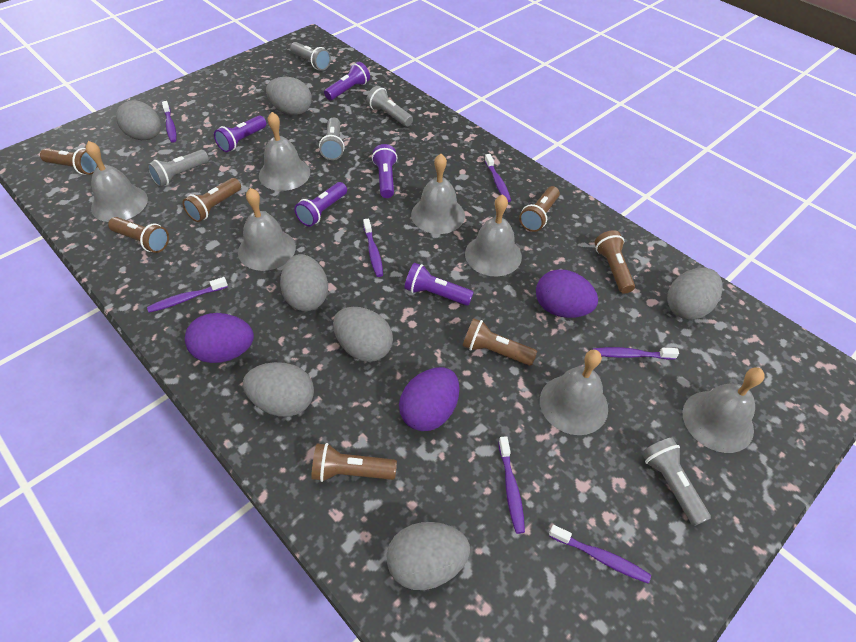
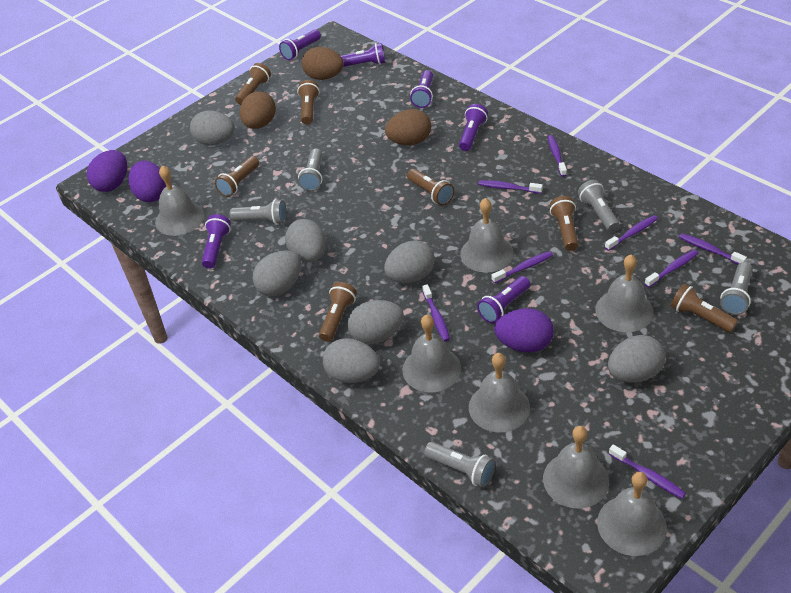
brown egg: none = 0 -> [240,91,276,129] [302,47,344,80] [385,109,431,145] = 3
purple flashlight: [214,116,266,152] [294,182,347,227] [324,62,370,100] [372,144,397,198] [404,263,474,306] = 5 -> [202,214,231,269] [279,29,321,60] [341,43,385,67] [410,70,433,108] [459,104,488,151] [477,276,530,323] = 6
purple toothbrush: [147,277,228,313] [162,101,176,143] [363,219,383,277] [485,154,511,202] [498,436,525,534] [549,525,651,584] [592,347,679,360] = 7 -> [422,284,450,342] [478,180,543,194] [491,251,553,284] [548,135,567,177] [605,215,658,251] [609,444,686,499] [645,249,699,287] [679,233,747,264] = 8

